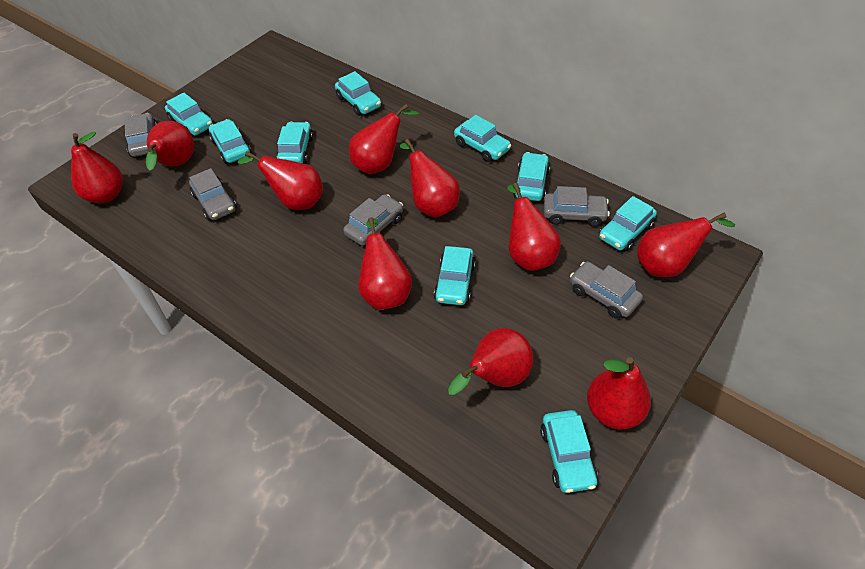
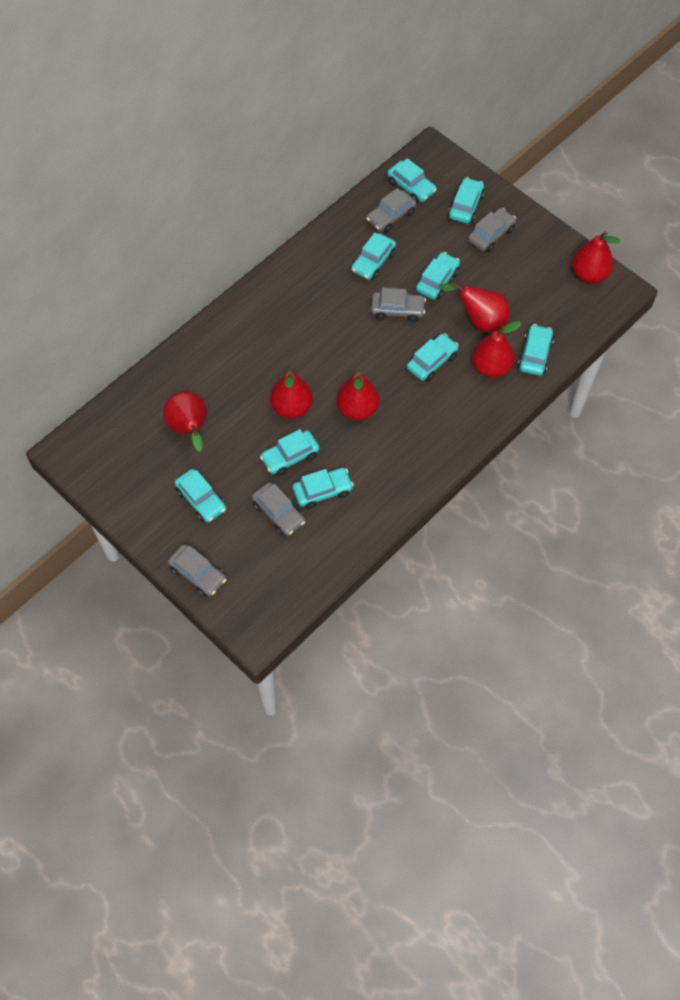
red pear: [71,132,123,203] [146,121,194,171] [238,151,323,210] [349,104,419,174] [358,217,412,310] [400,139,460,218] [448,328,533,395] [507,183,561,271] [587,357,651,429] [637,213,735,277] = 10 -> [163,391,207,452] [270,370,313,419] [336,372,380,420] [439,282,510,332] [472,321,521,378] [572,231,620,283] = 6

